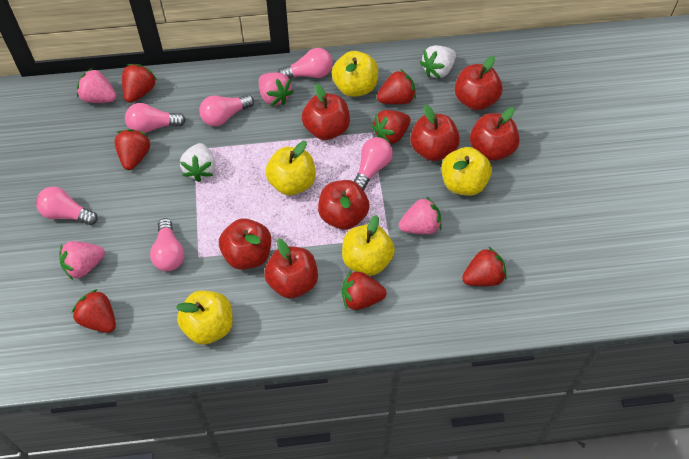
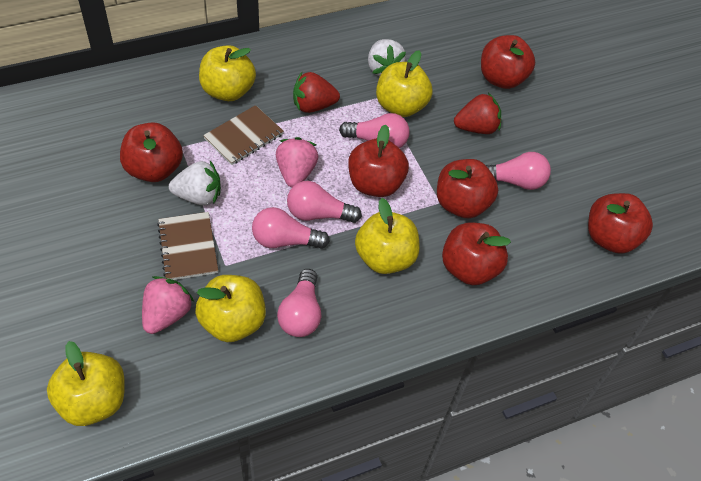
brown notebook: none = 0 -> [157,212,218,280] [203,105,284,165] = 2
pink light bulb: [36,187,98,225] [125,103,186,133] [150,218,184,271] [199,94,254,126] [278,48,333,78] [354,137,393,191] = 6 -> [252,207,330,249] [277,269,321,337] [287,181,362,223] [339,113,410,148] [486,152,551,190] = 5
pink strawberry: [60,241,105,280] [77,68,117,103] [259,72,294,106] [399,197,441,234] = 4 -> [142,276,194,334] [276,137,319,188] = 2
red apple: [219,218,271,270] [264,239,318,298] [302,84,350,140] [318,180,369,230] [410,105,460,161] [455,56,503,111] [470,107,520,161] = 7 -> [120,122,183,182] [348,125,409,197] [437,159,498,218] [442,223,511,285] [481,35,535,89] [588,193,653,254] = 6
red strawberry: [72,289,116,333] [114,129,150,170] [122,64,157,103] [342,271,387,310] [372,110,410,145] [377,70,416,104] [462,247,507,286] = 7 -> [293,72,340,113] [454,93,501,134] = 2

